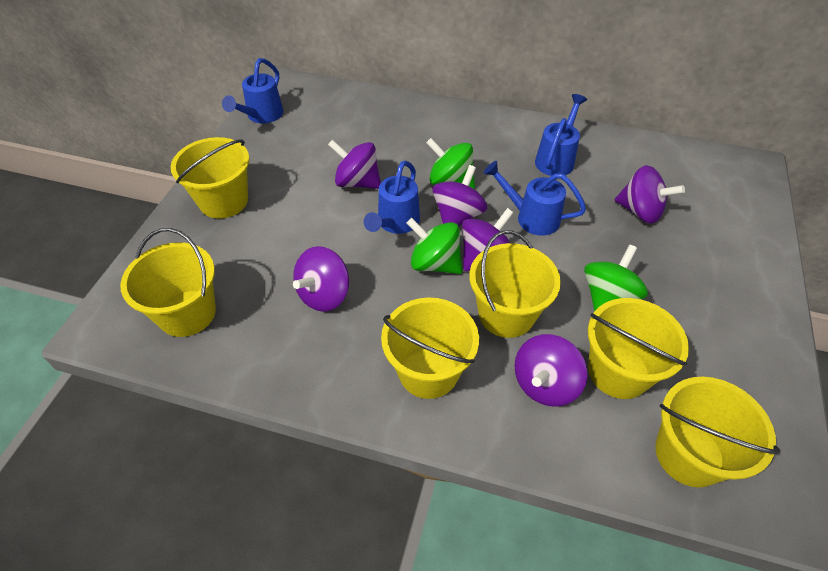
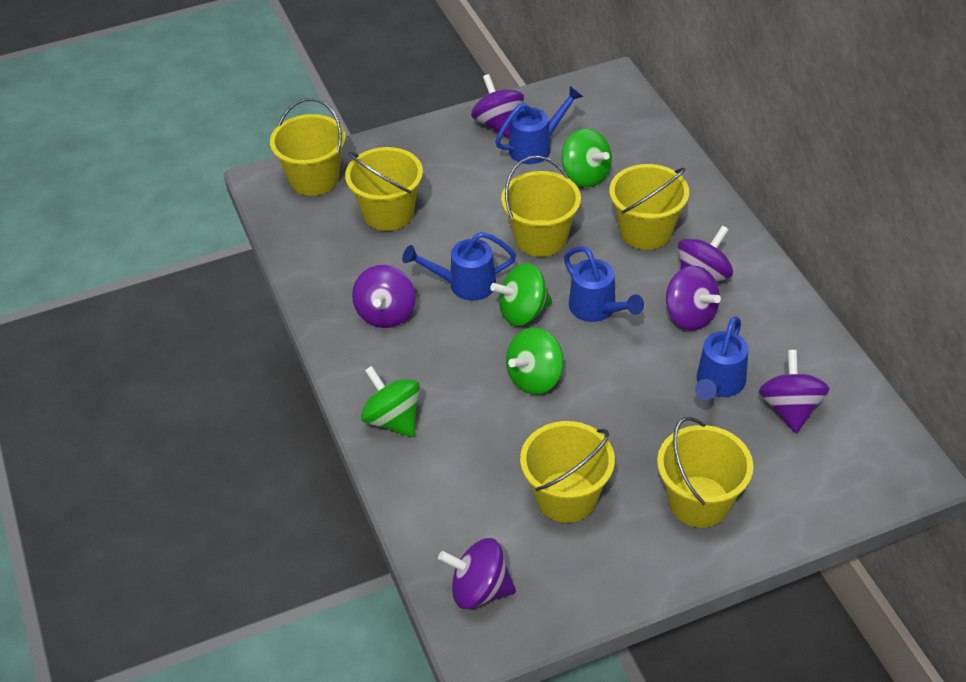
green spinning top: [406,218,462,274] [426,138,475,189] [584,244,648,312] = 3 -> [361,366,420,437] [490,263,552,326] [506,328,563,395] [562,128,612,187] = 4

